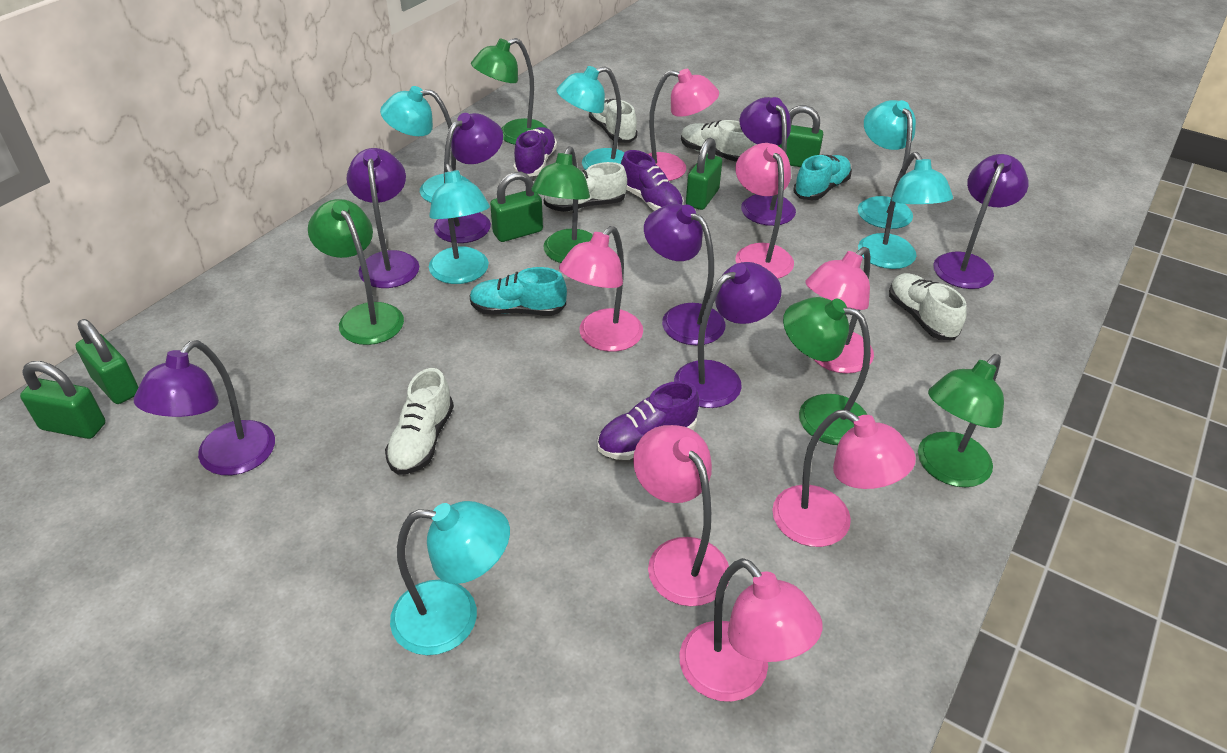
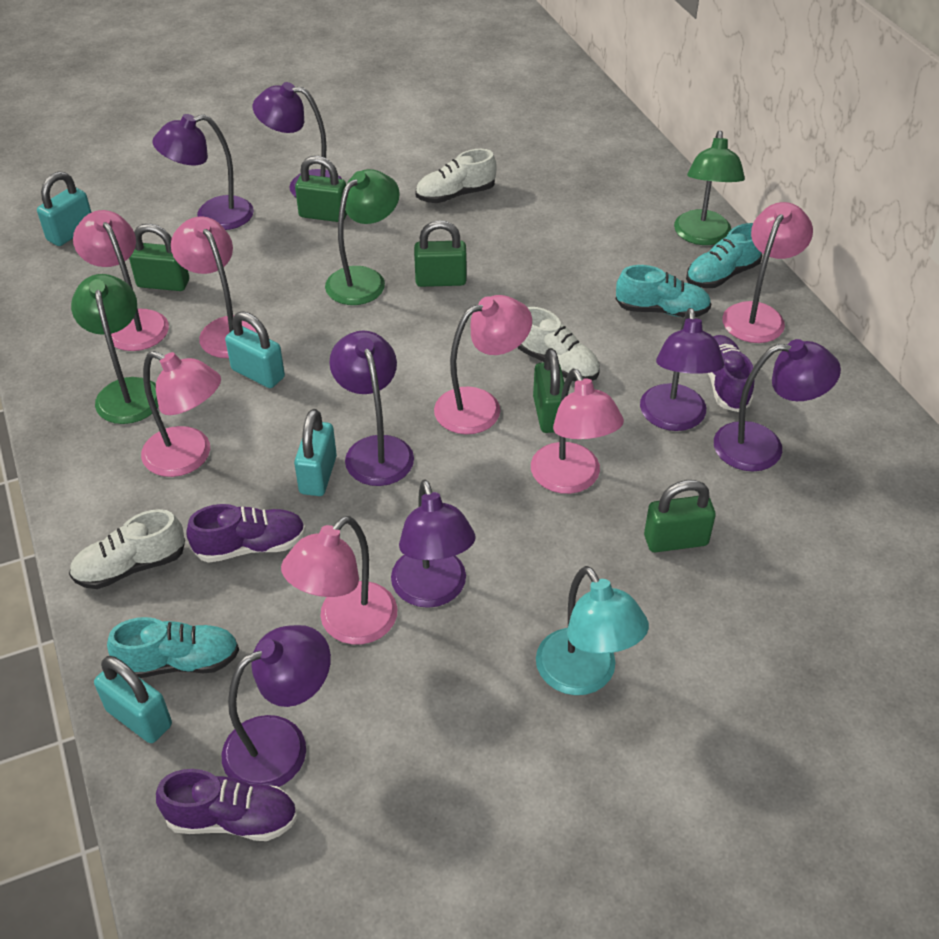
green lamp: [308,199,404,345] [471,38,547,145] [531,146,593,263] [783,297,871,445] [918,354,1004,487] = 5 -> [71,274,159,424] [325,169,400,305] [674,130,745,245] = 3
turquoise lamp: [380,86,472,203] [390,501,510,655] [429,164,490,284] [556,66,625,170] [858,100,916,229] [858,152,953,269] = 6 -> [536,566,649,695] = 1
turquoise padlock: none = 0 -> [37,171,92,246] [94,656,172,743] [225,311,285,388] [294,409,337,496] = 4
turquoise shoe: [469,267,567,315] [794,155,852,200] = 2 -> [107,617,239,678] [616,265,711,317] [686,223,762,288] = 3
white shoe: [385,368,454,475] [544,162,627,212] [589,98,638,143] [681,120,754,162] [889,273,967,340] = 5 -> [69,509,185,589] [416,149,497,203] [518,307,600,381] = 3

